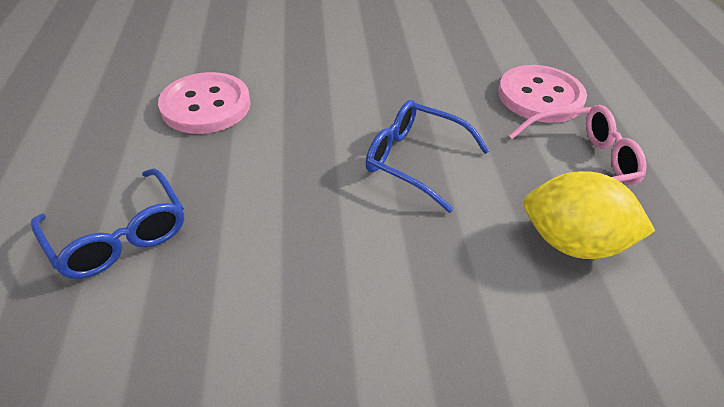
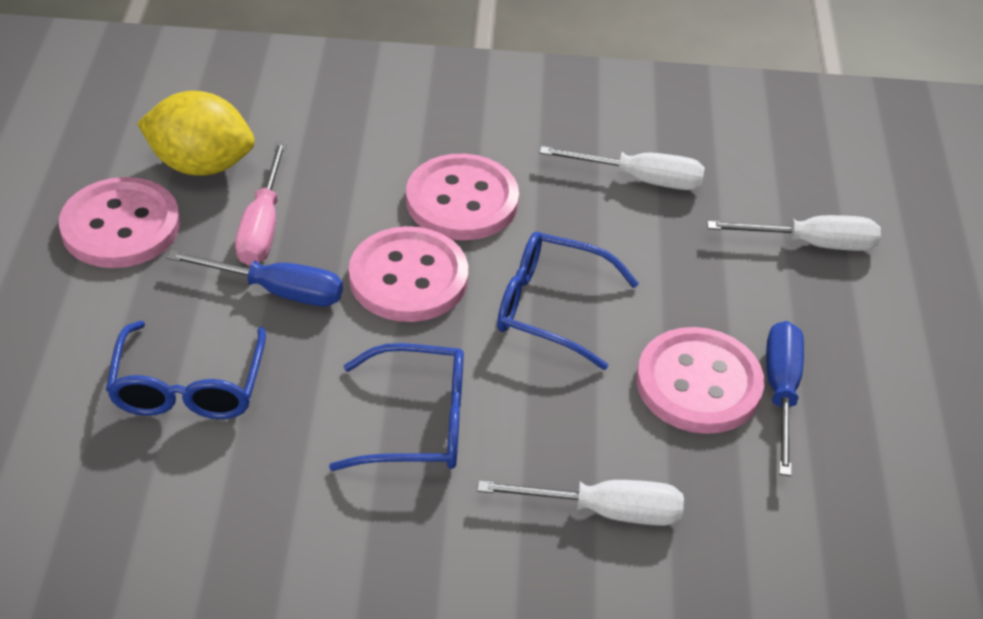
blue glasses: [31,168,184,279] [366,100,490,213] = 2 -> [106,321,266,419] [329,343,464,471] [497,232,639,370] = 3
blue screwdriver: none = 0 -> [166,250,343,306] [766,321,804,476] = 2
pink button: [158,72,251,134] [498,65,587,123] = 2 -> [59,177,180,268] [349,226,468,322] [406,154,519,240] [636,327,764,434] = 4
pink glasses: [509,105,647,185] = 1 -> none = 0
pink screwdriver: none = 0 -> [235,141,287,266] = 1
white screwdriver: none = 0 -> [477,480,684,526] [539,146,705,190] [707,215,881,251] = 3

